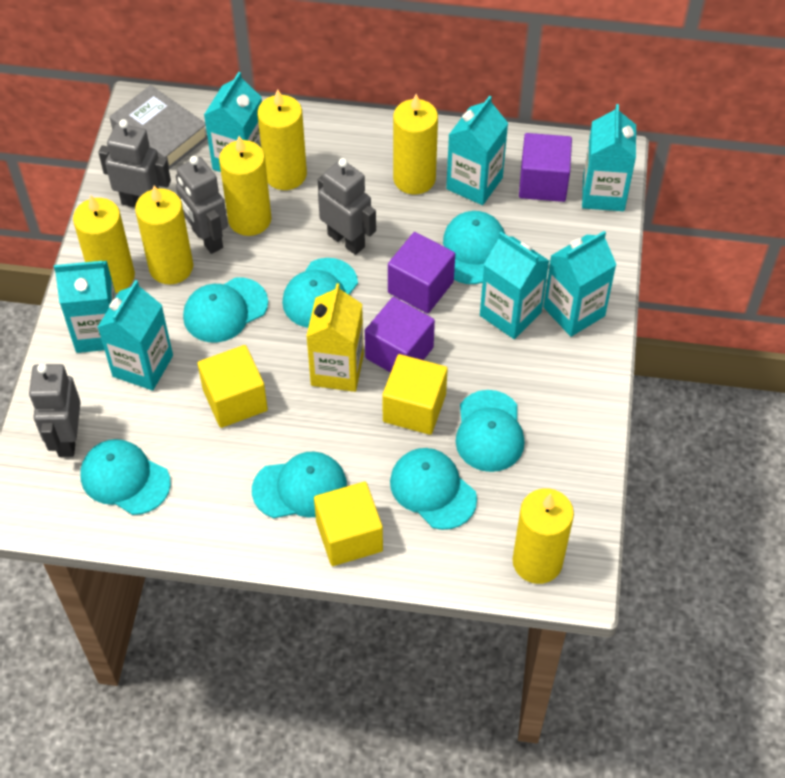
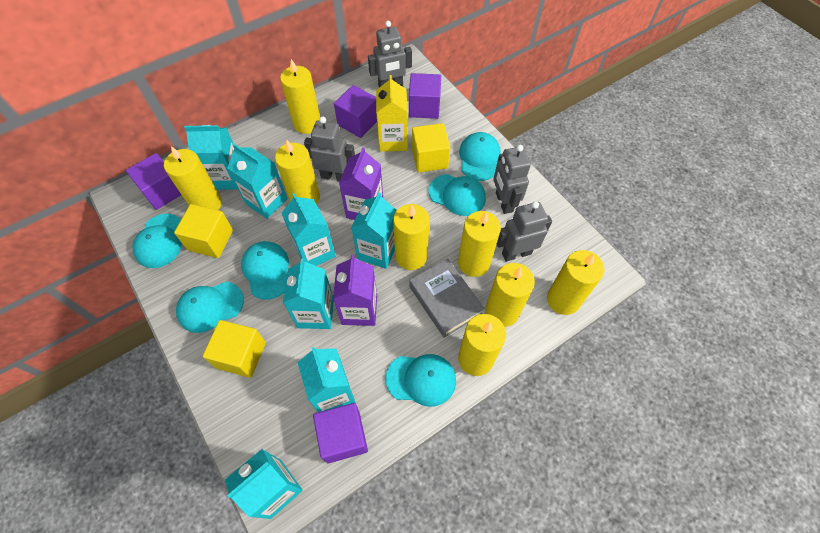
purple carton: none = 0 -> [333,255,377,326] [339,147,383,220] = 2
purple cube: [365,297,435,373] [388,232,455,314] [519,133,572,202] = 3 -> [126,153,181,210] [313,403,368,464] [334,85,377,138] [409,73,441,119] = 4
turquoise cap: [80,439,171,515] [183,277,268,343] [252,452,347,518] [282,258,358,328] [390,448,477,530] [443,211,505,284] [456,390,525,472] = 7 -> [133,214,182,268] [176,282,244,333] [241,241,289,300] [385,354,456,407] [428,174,486,216] [459,132,501,181] = 6
yellow candle: [73,195,135,293] [135,185,193,285] [219,136,272,236] [257,89,307,190] [393,94,438,194] [513,488,574,584] = 6 -> [164,146,222,210] [275,140,320,205] [280,59,320,134] [393,204,430,270] [458,211,501,277] [458,314,506,376] [485,263,535,327] [547,250,604,315] = 8

